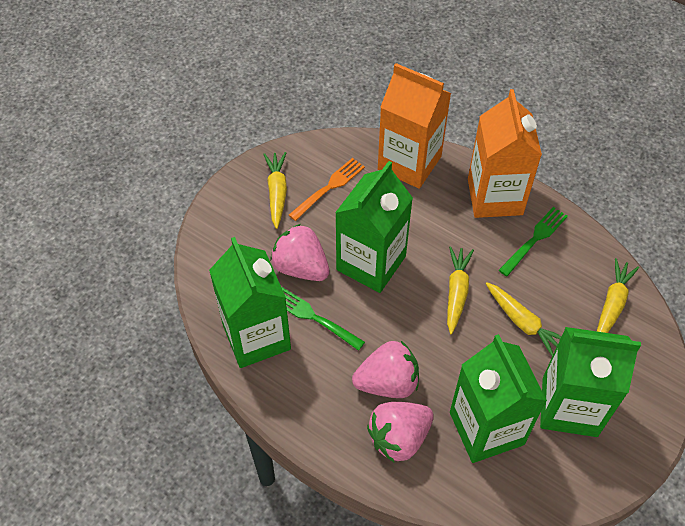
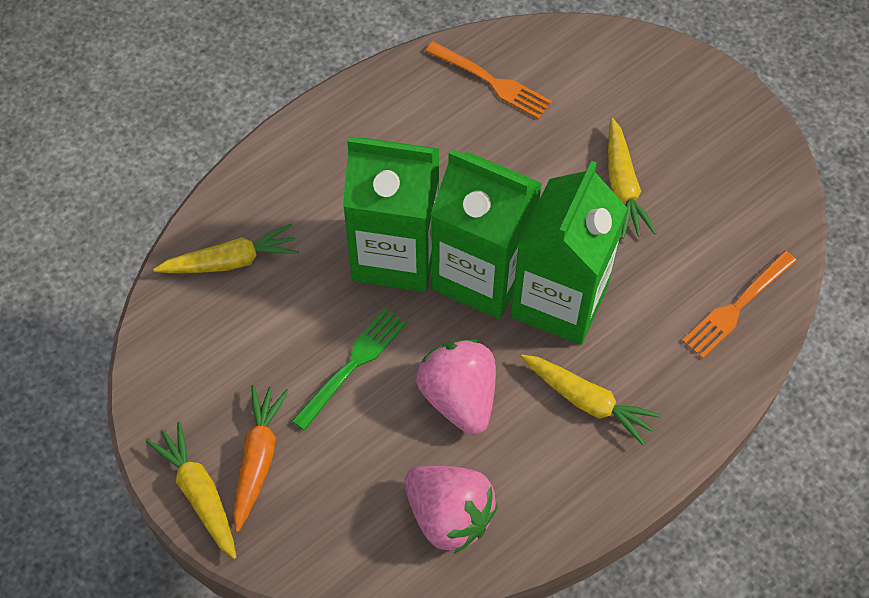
green carton: [209,237,291,368] [335,161,413,293] [450,334,547,463] [540,327,641,437] = 4 -> [343,137,440,292] [431,149,542,319] [511,161,627,345] = 3
green fork: [282,287,365,351] [499,207,568,277] = 2 -> [292,308,407,431] = 1
orange carrot: none = 0 -> [233,385,289,532] = 1
orange carton: [378,63,451,189] [468,89,542,218] = 2 -> none = 0
orange fork: [289,158,365,221] = 1 -> [425,41,552,119] [682,251,797,359] = 2
pink strawberry: [270,224,330,281] [352,341,419,398] [367,402,434,462] = 3 -> [404,466,498,554] [416,340,496,435] = 2

